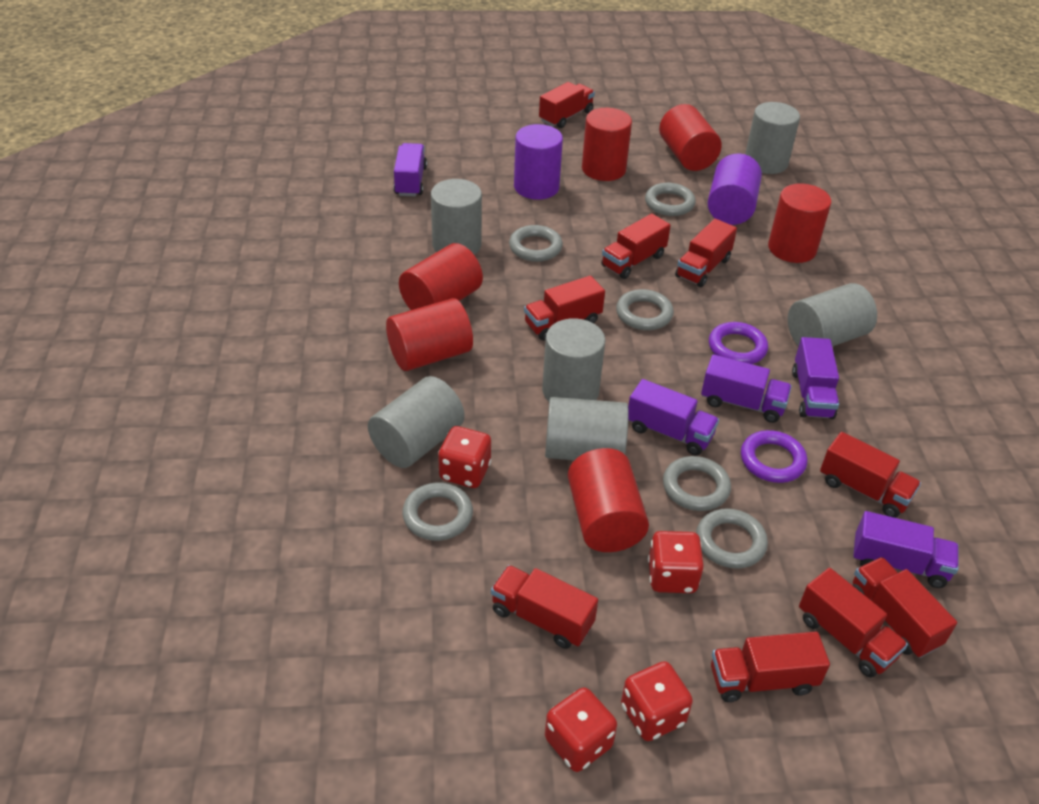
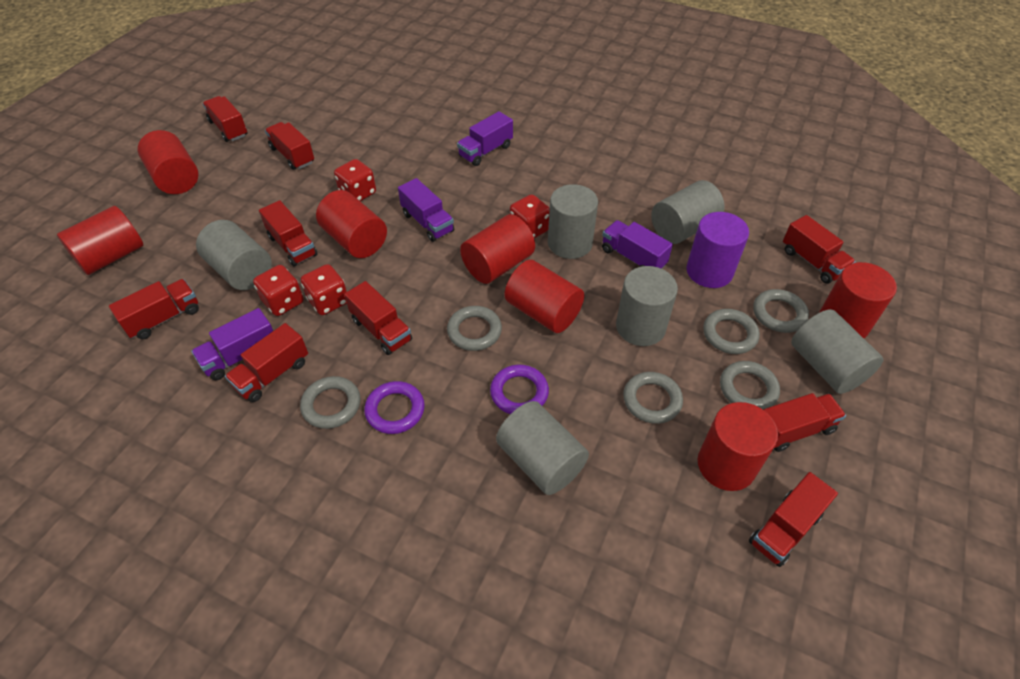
purple cylinder: [514,124,563,200] [708,154,762,225] = 2 -> [686,212,749,288] = 1
purple truck: [394,143,427,196] [628,379,719,456] [701,354,792,423] [792,337,839,419] [853,511,959,588] = 5 -> [191,308,273,380] [398,178,454,242] [457,111,513,166] [602,220,673,269] = 4
red cylinder: [386,298,473,371] [399,243,483,310] [568,448,649,552] [582,108,632,181] [659,104,722,171] [768,183,831,263] = 6 -> [57,206,143,275] [138,130,198,194] [316,190,387,258] [460,214,535,284] [505,260,584,333] [698,402,778,491] [819,262,897,338] = 7

